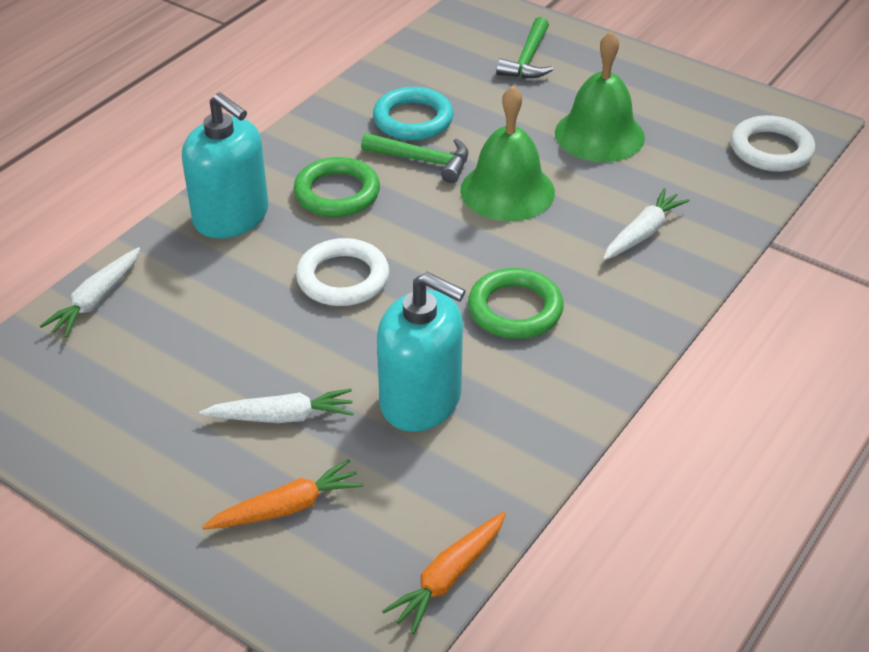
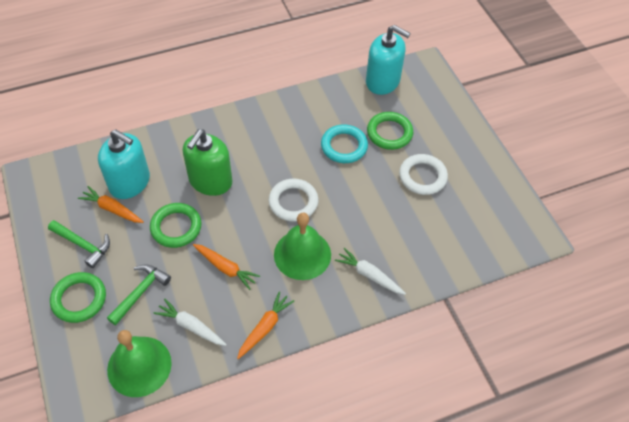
green ring: [293,157,380,217] [468,268,564,339] = 2 -> [50,272,106,323] [150,203,202,248] [367,112,413,150] = 3
green soap dispenser: none = 0 -> [183,129,233,196] = 1
orange carrot: [202,459,363,530] [382,512,506,634] = 2 -> [78,186,143,223] [193,244,260,290] [237,291,294,359] = 3
white carrot: [40,247,140,338] [199,388,354,423] [603,188,690,261] = 3 -> [153,299,227,346] [335,248,406,295] = 2

